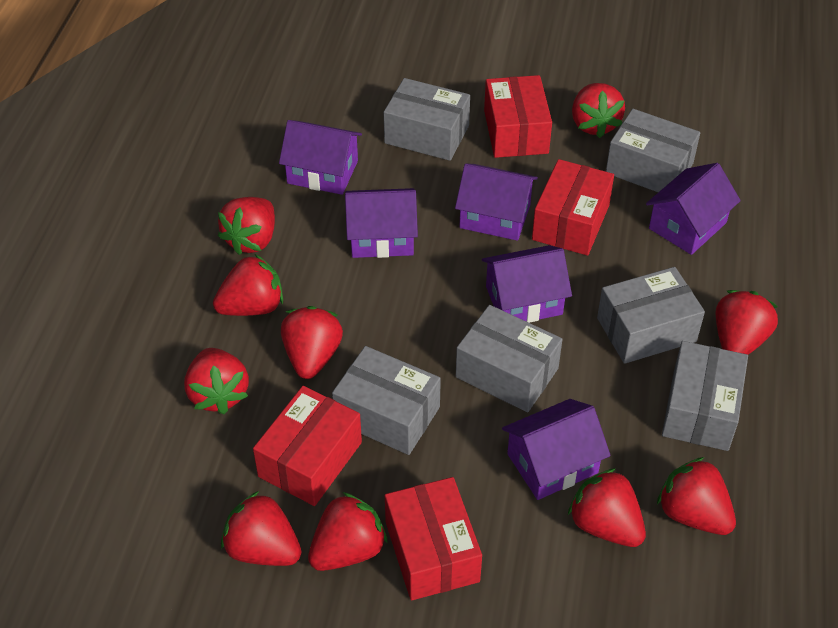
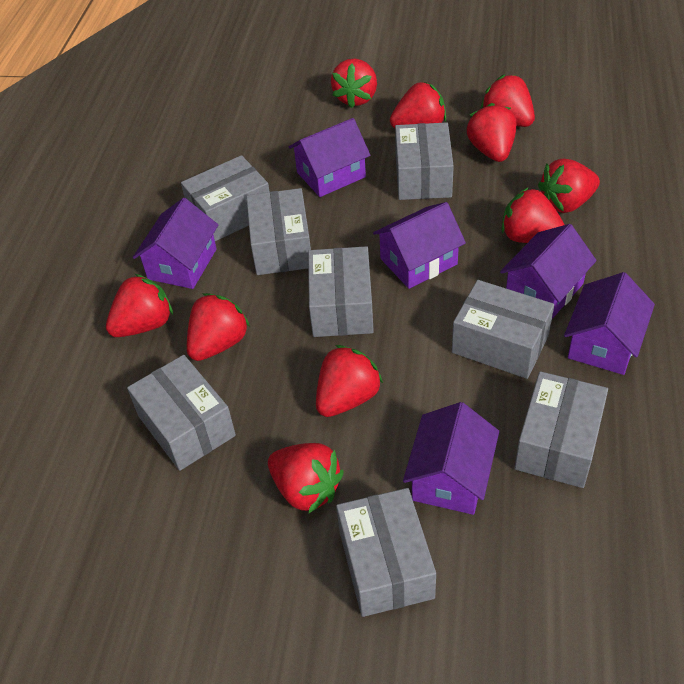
grey box: [332,346,441,455] [384,78,470,161] [456,305,563,412] [597,267,705,364] [606,109,700,192] [662,341,748,451] = 6 -> [127,355,236,471] [181,155,270,241] [246,188,311,275] [308,246,374,337] [336,488,436,617] [395,122,454,200] [452,280,554,379] [514,371,608,488] = 8
red box: [253,386,362,506] [385,477,482,600] [484,75,552,158] [532,159,614,256] = 4 -> none = 0

